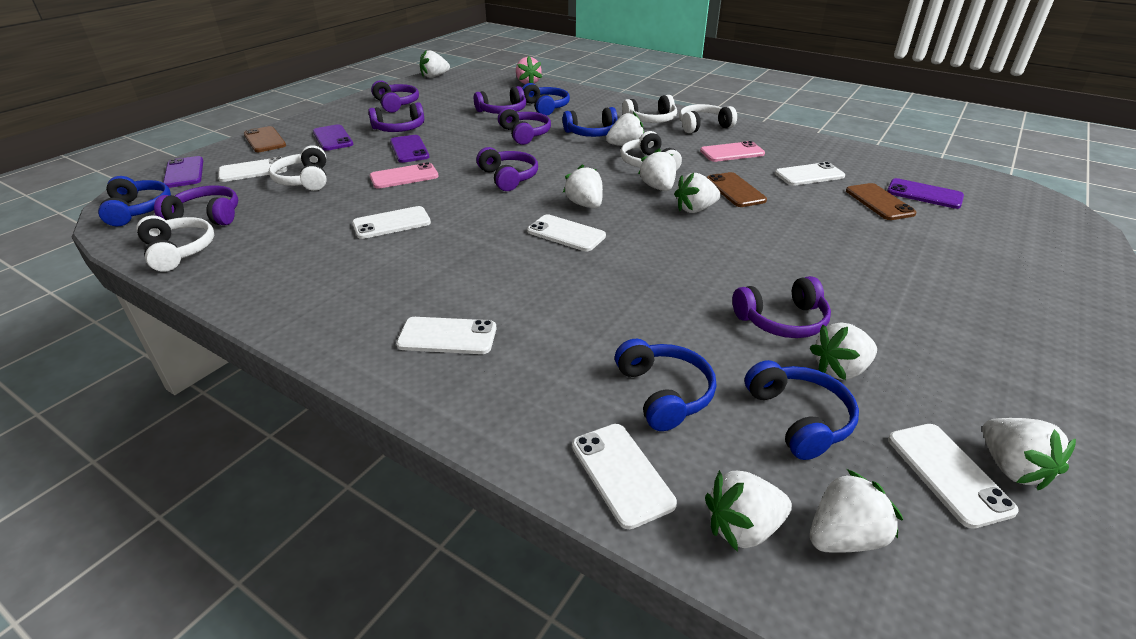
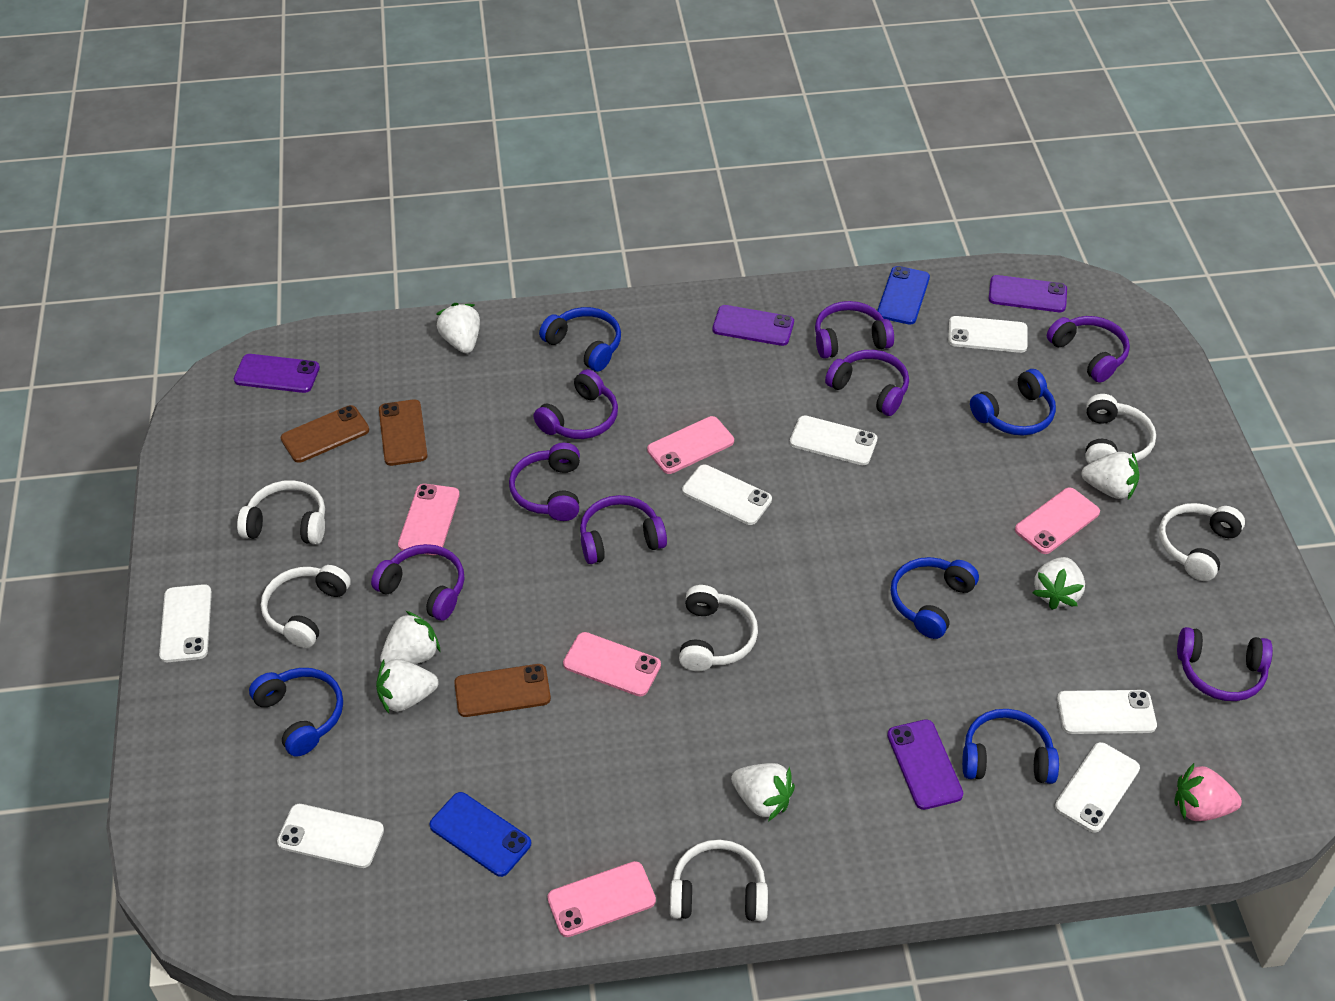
blue phone: none = 0 -> [429,792,531,877] [877,266,930,325] = 2
pink phone: [370,162,439,189] [700,141,765,162] = 2 -> [398,484,460,555] [547,861,656,937] [563,632,661,697] [647,416,734,474] [1015,487,1100,554] = 5
purple headphones: [154,185,238,225] [368,102,424,132] [371,80,419,113] [474,86,526,114] [476,147,538,191] [498,107,551,145] [732,276,831,338] = 7 -> [371,544,464,621] [509,443,580,521] [533,369,618,439] [580,495,667,564] [815,301,894,359] [825,350,909,416] [1047,316,1130,383] [1177,627,1273,701] = 8
white headphones: [136,216,214,272] [269,145,327,191] [621,131,682,171] [622,95,677,123] [679,104,737,133] = 5 -> [237,480,325,544] [261,565,351,648] [670,840,768,921] [679,585,758,671] [1085,394,1156,464] [1159,503,1245,581] = 6
white strawberry: [420,49,450,78] [563,164,603,208] [606,111,644,146] [638,149,676,191] [674,173,721,213] [705,470,792,552] [810,323,877,380] [810,469,903,553] [982,418,1076,490] = 9 -> [376,659,439,713] [380,611,440,664] [437,303,480,353] [731,763,795,821] [1033,557,1085,610] [1082,451,1140,499] = 6

